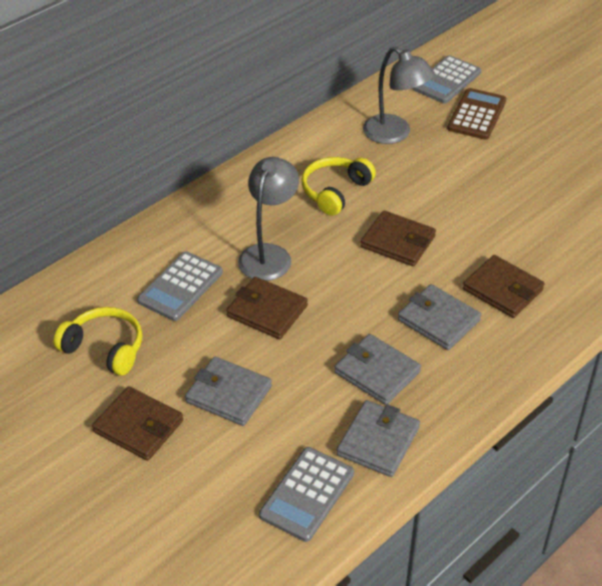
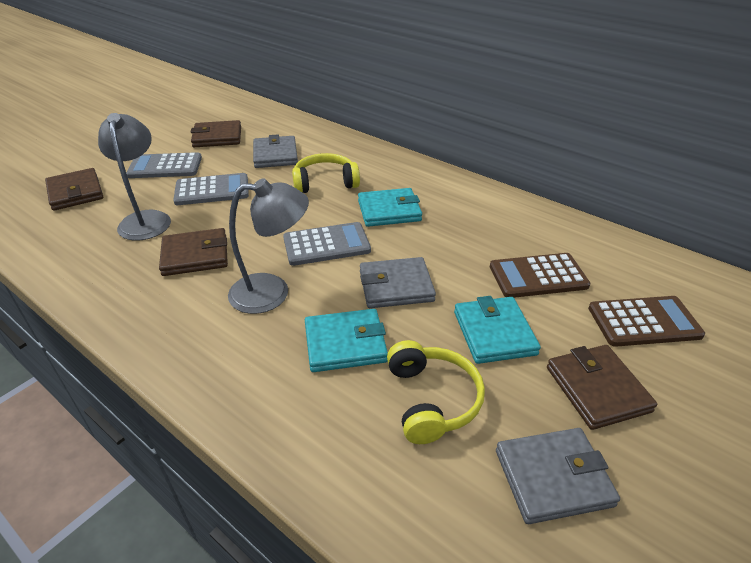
brown calculator: [447,88,506,140] = 1 -> [490,253,590,298] [588,296,705,347] = 2
grey wallet: [185,357,272,426] [334,334,421,405] [337,400,420,477] [398,284,481,350] = 4 -> [253,134,298,168] [360,257,436,308] [496,428,620,524] = 3
turquoise wallet: none = 0 -> [305,309,388,372] [358,188,422,227] [454,296,541,364] = 3

